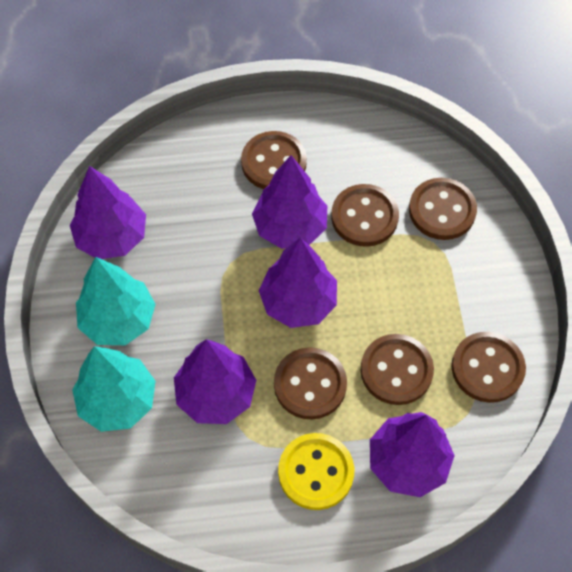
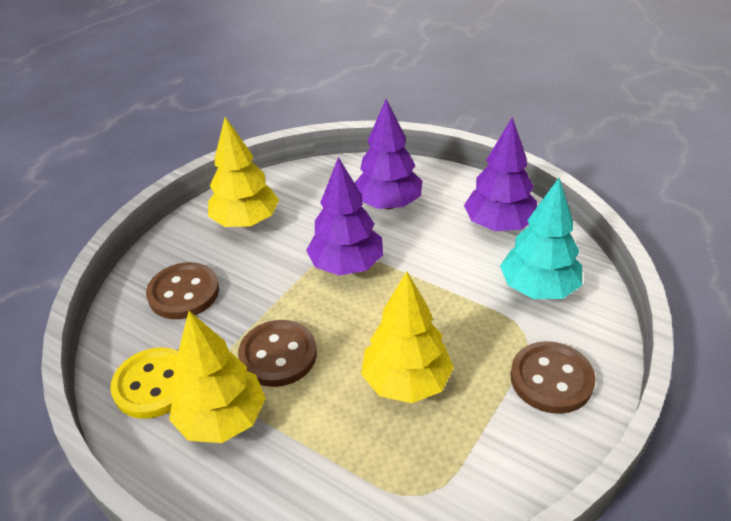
brown button: [241,131,307,189] [274,347,347,419] [331,184,399,247] [360,334,434,405] [409,178,477,240] [451,332,526,403] = 6 -> [146,262,219,319] [238,320,317,387] [510,341,596,414] = 3
purple tree: [70,166,146,259] [174,339,256,424] [252,155,327,249] [259,237,337,328] [370,412,455,497] = 5 -> [306,157,383,276] [355,99,422,209] [464,117,537,231] = 3
turquoise tree: [72,346,156,432] [76,257,156,345] = 2 -> [500,178,582,299] = 1
yellow tree: none = 0 -> [169,311,266,443] [208,117,279,227] [361,272,454,403] = 3

